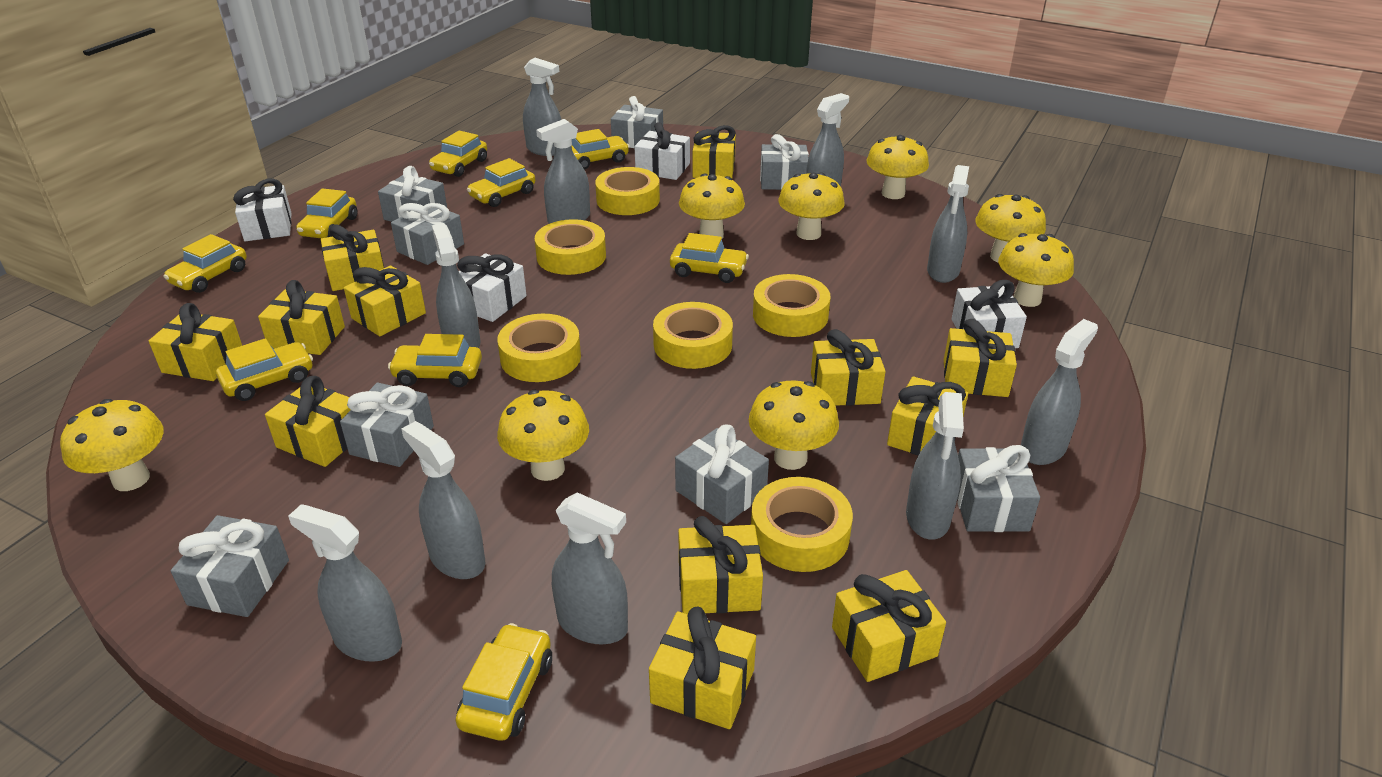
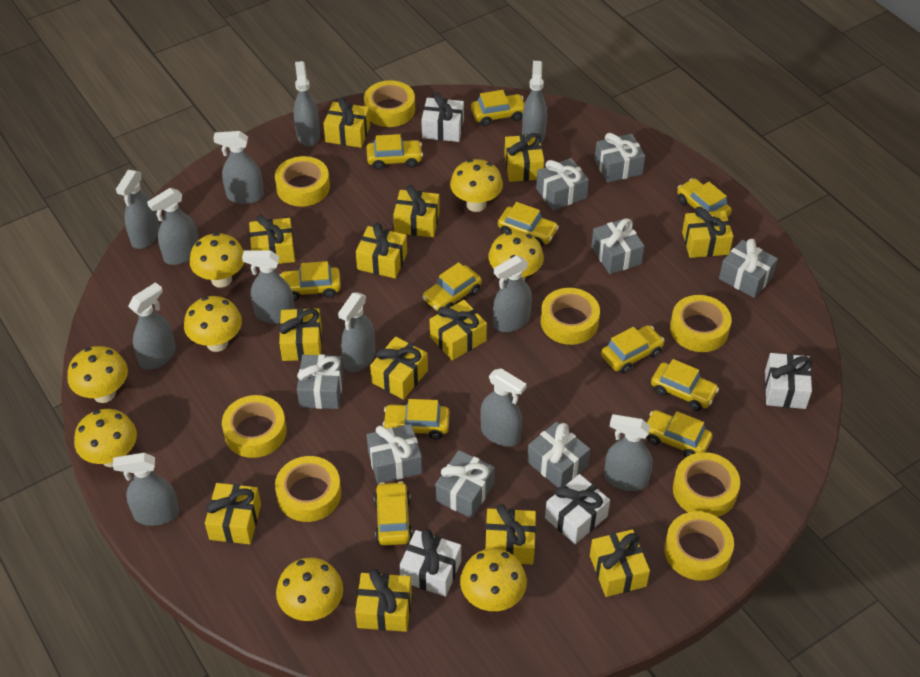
grey spray bottle: [288,504,402,662] [401,421,485,579] [432,223,480,348] [523,58,561,156] [536,119,590,224] [552,492,628,644] [806,93,849,186] [906,392,964,540] [927,165,969,283] [1021,319,1098,465] = 10 -> [113,453,179,526] [116,170,160,249] [128,282,176,370] [147,188,198,265] [213,131,264,204] [242,250,295,324] [294,61,320,146] [338,292,375,372] [480,368,527,447] [493,255,532,332] [522,61,547,143] [604,414,652,491] = 12
yellow car: [163,234,247,293] [216,338,313,401] [296,188,358,238] [388,334,482,387] [429,131,487,177] [455,623,552,741] [467,158,535,207] [571,129,630,170] [670,233,749,283] = 9 -> [280,261,341,301] [366,134,423,170] [374,481,413,546] [383,399,450,440] [422,262,482,312] [471,90,525,126] [498,202,559,247] [601,325,665,374] [647,410,713,457] [651,359,719,411] [677,178,732,217] = 11
yellow gift: [149,303,242,381] [258,280,345,355] [265,376,350,467] [321,224,384,291] [344,265,426,336] [649,606,756,729] [678,516,763,614] [693,125,736,178] [811,329,886,406] [832,570,946,682] [887,376,968,455] [944,319,1017,397] = 12 -> [205,483,261,544] [249,215,295,264] [279,308,322,361] [323,97,370,148] [355,569,412,632] [356,222,407,278] [370,336,428,400] [393,185,440,237] [430,300,487,360] [485,504,536,564] [504,133,544,182] [590,529,650,597] [682,207,733,258] = 13
yellow tape: [497,314,581,382] [535,219,606,275] [595,167,660,215] [653,302,733,369] [751,477,853,572] [753,274,830,337] = 6 -> [222,395,286,458] [275,156,330,207] [275,456,341,522] [364,80,415,127] [541,288,600,345] [664,511,734,581] [670,295,732,352] [673,452,740,517] = 8

